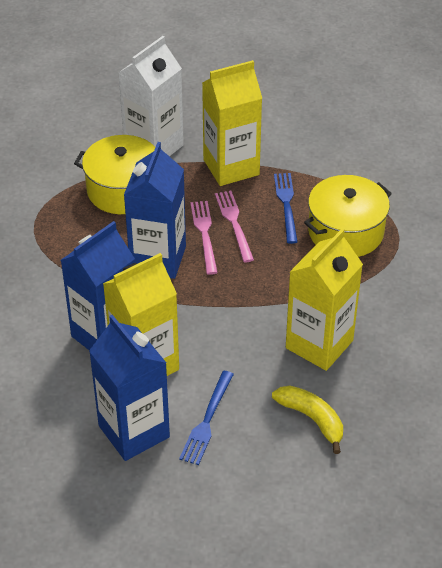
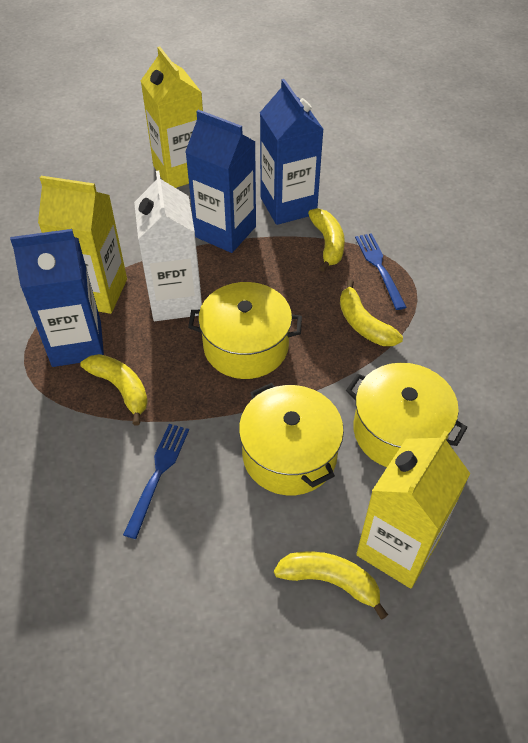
pink fork: [190,201,218,275] [215,191,254,262] = 2 -> none = 0
yellow banana: [272,386,343,454] = 1 -> [80,354,148,426] [274,551,388,619] [308,208,345,272] [340,280,403,346] = 4
yellow pot: [74,135,155,214] [304,175,392,257] = 2 -> [188,282,302,379] [239,383,344,495] [346,363,467,467] = 3

